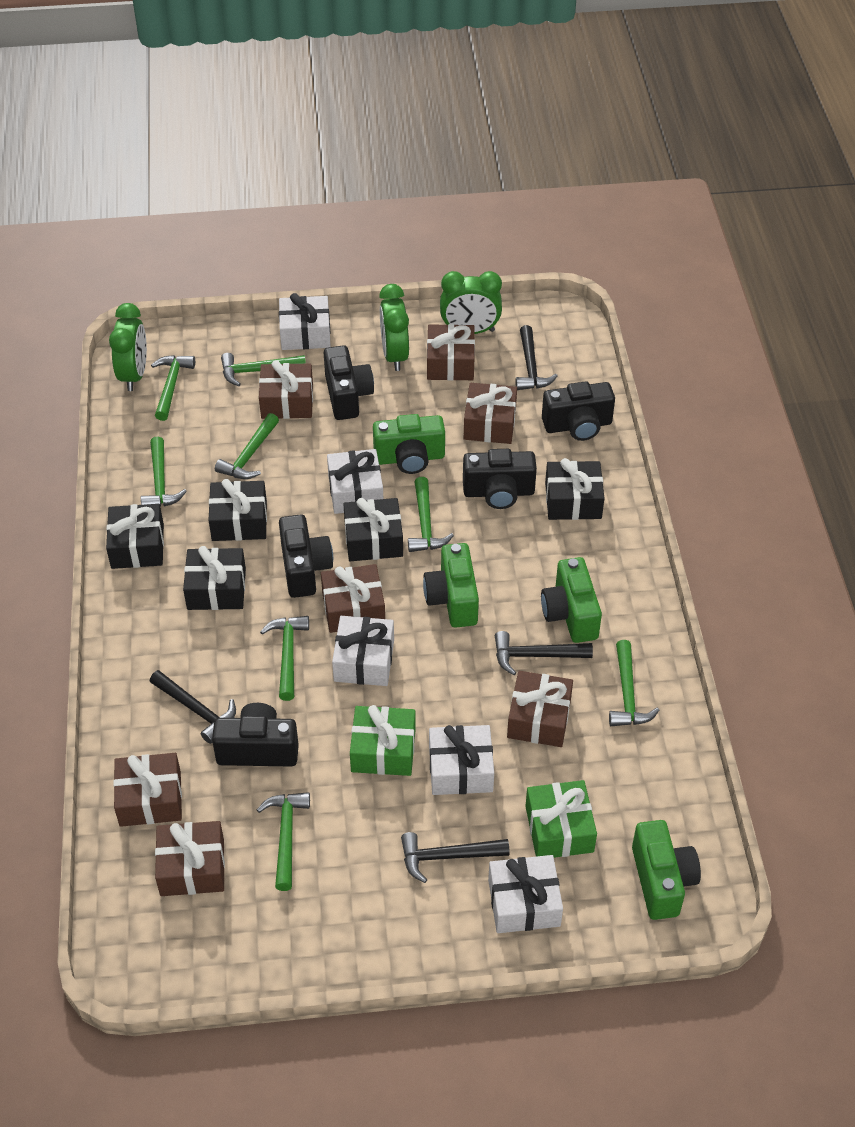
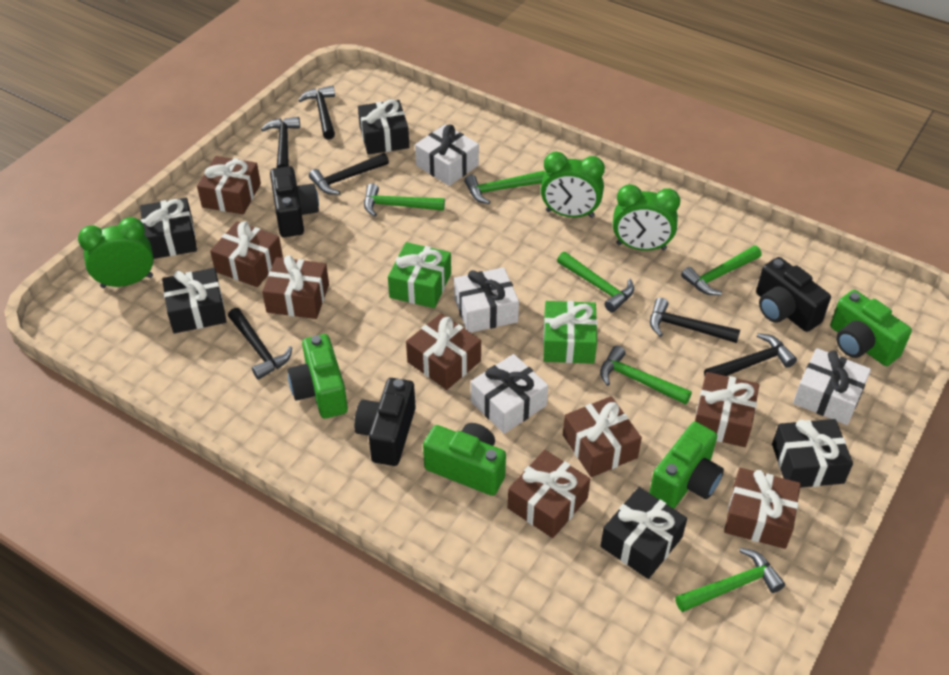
black camera: [212,703,299,766] [279,514,333,598] [324,345,374,420] [463,449,537,509] [542,381,615,441] = 5 -> [270,166,319,237] [354,378,416,466] [756,257,831,332] = 3
black hammer: [150,670,236,744] [401,832,510,883] [495,631,593,675] [516,325,558,390] = 4 -> [228,308,292,380] [261,117,300,168] [298,85,335,139] [309,153,389,195] [650,298,740,343] [704,333,797,376] = 6
brown gift: [113,753,182,827] [155,821,225,896] [259,360,313,419] [321,564,385,633] [427,324,475,381] [464,383,517,444] [507,671,573,747] = 7 -> [197,156,261,215] [210,221,283,287] [262,255,329,319] [406,313,481,390] [508,450,590,538] [563,396,642,477] [695,372,759,447] [724,468,801,549] = 8
green hammer: [141,436,187,507] [151,355,195,421] [215,413,279,479] [221,353,306,386] [257,792,310,891] [260,616,309,701] [408,477,454,552] [609,640,660,726] = 8 -> [364,183,445,217] [464,171,545,204] [557,252,634,313] [600,346,692,405] [675,548,785,612] [681,246,762,295] = 6
white gift: [279,293,331,350] [327,449,383,514] [332,616,394,686] [429,725,494,795] [488,855,563,933] = 5 -> [415,124,479,186] [454,267,519,333] [471,354,548,434] [793,348,871,425] = 4

